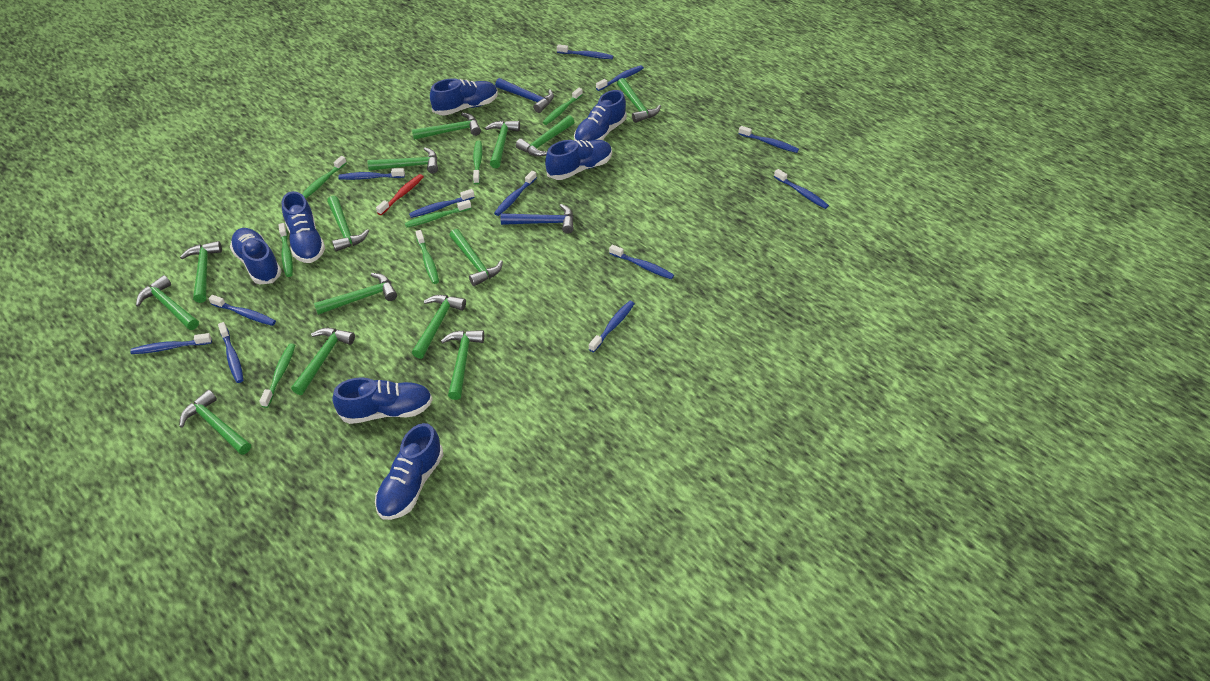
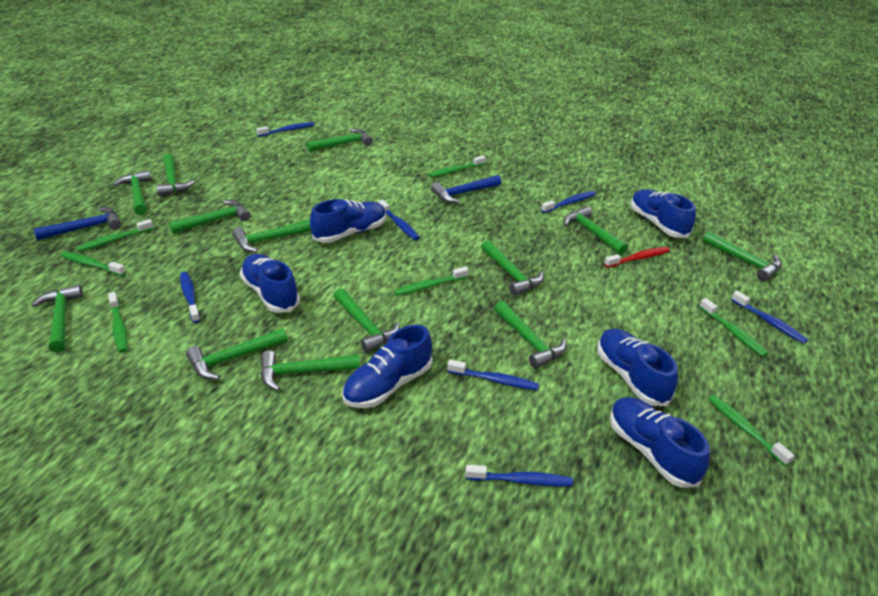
blue shoe: [230,228,281,284] [282,191,325,263] [333,377,433,424] [375,423,443,520] [430,78,498,115] [545,139,612,180] [574,90,627,141] = 7 -> [240,254,300,313] [310,199,387,243] [342,325,433,408] [597,328,678,406] [610,397,710,488] [631,189,696,238] = 6
blue toothbrush: [131,333,212,354] [208,295,276,326] [218,322,244,383] [338,168,405,180] [409,189,475,218] [494,171,537,216] [557,44,613,59] [589,301,635,352] [596,65,644,91] [609,244,674,279] [739,126,799,153] [774,169,829,209] = 12 -> [180,272,200,323] [256,122,314,137] [378,199,420,240] [447,360,539,390] [466,465,573,486] [541,191,596,213] [731,291,808,344] = 7
green hammer: [136,275,199,330] [179,390,251,455] [180,241,222,303] [291,328,355,395] [314,273,397,315] [327,195,369,252] [368,147,438,173] [412,113,481,140] [412,295,466,359] [441,330,484,400] [449,229,503,286] [485,120,520,168] [516,115,574,157] [617,78,661,123] = 14 -> [32,284,83,353] [113,170,151,215] [156,154,194,196] [169,200,251,234] [186,328,287,380] [232,219,311,252] [261,351,360,391] [307,129,373,152] [334,288,400,353] [481,240,544,296] [494,301,566,369] [564,206,628,255] [703,231,781,281] = 13

